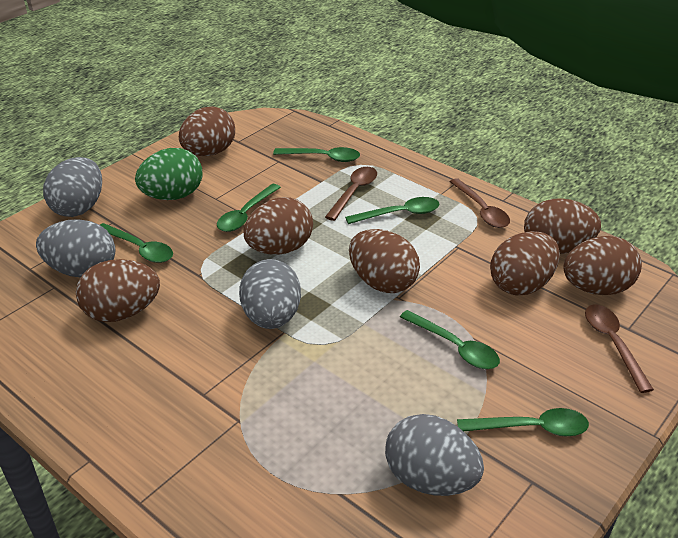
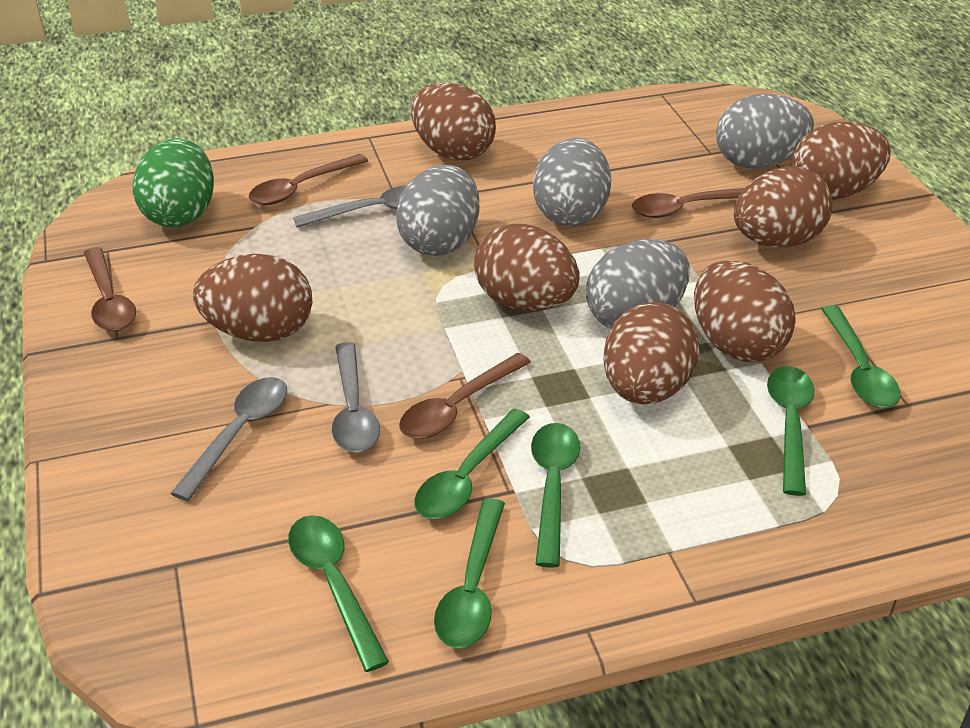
brown spoon: [325,167,377,221] [450,178,510,228] [585,305,654,393] = 3 -> [84,247,136,331] [249,154,368,205] [399,353,531,439] [632,188,744,218] = 4
grey spoon: none = 0 -> [170,377,287,501] [293,185,407,227] [332,342,380,452] = 3

